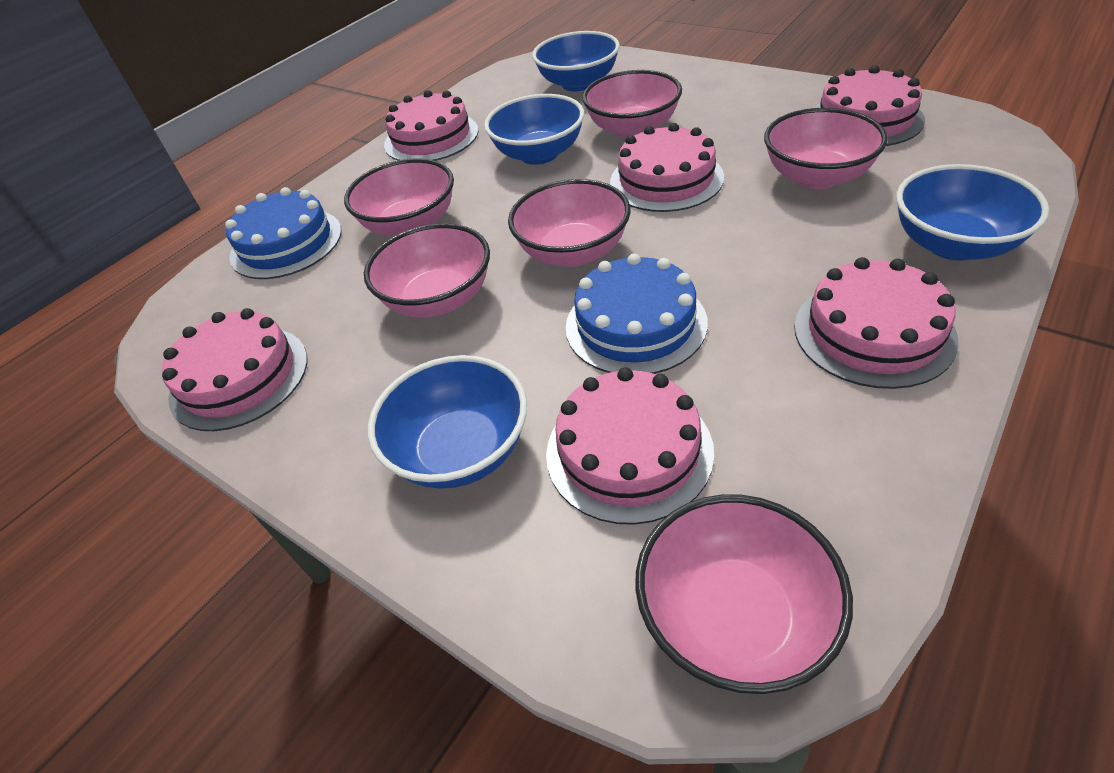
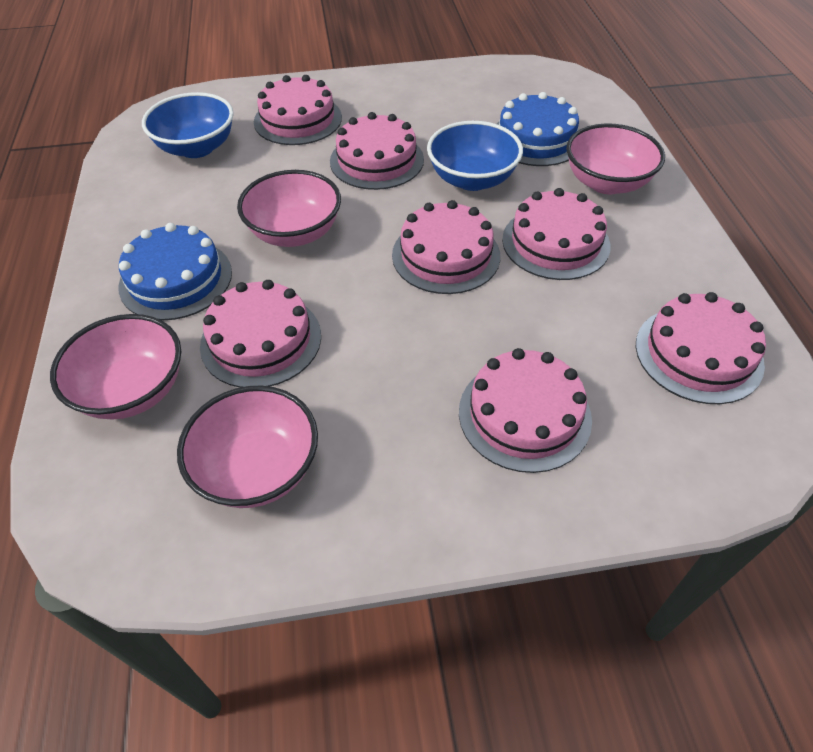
blue bowl: [368,355,527,489] [484,94,584,165] [532,31,620,91] [896,164,1049,260] = 4 -> [142,92,234,158] [427,121,523,191] = 2
pink bowl: [344,158,454,236] [364,223,490,317] [508,179,631,267] [582,70,682,139] [635,494,853,694] [764,108,888,189] = 6 -> [50,314,181,419] [177,386,318,508] [237,170,341,247] [566,123,665,194] = 4
pink cake: [162,308,307,431] [384,90,479,161] [546,367,714,525] [610,123,724,212] [794,257,958,389] [814,65,925,146] = 6 -> [200,280,321,388] [254,75,342,145] [330,112,424,190] [392,200,500,294] [459,348,592,473] [502,188,610,280] [636,292,766,404] = 7

